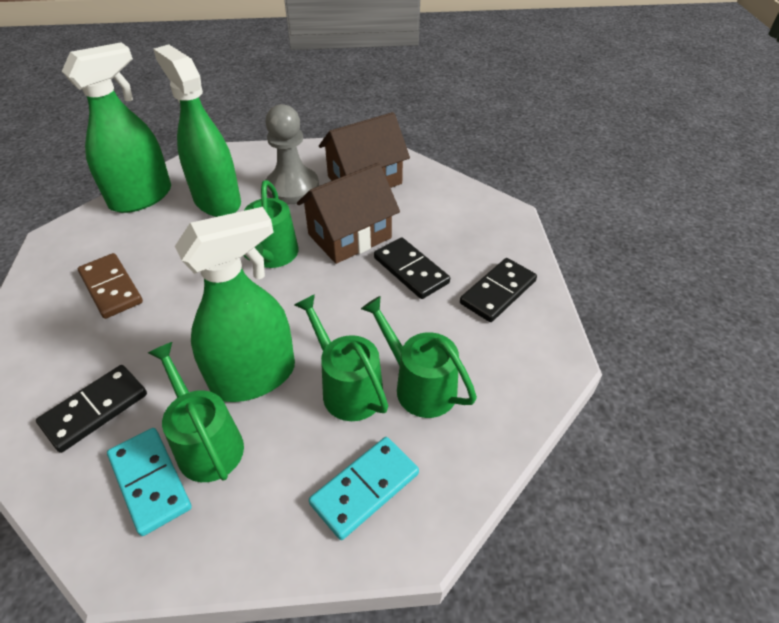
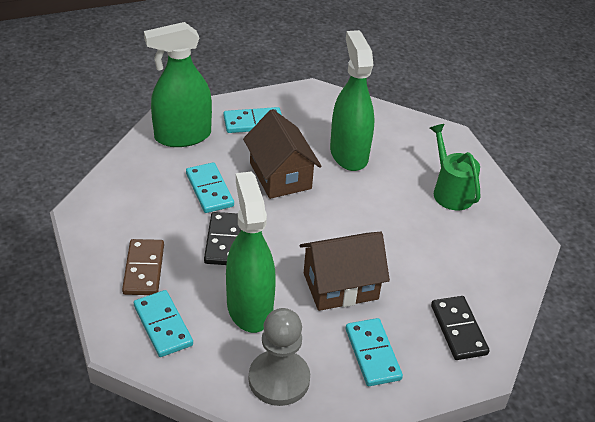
black domino: [36,365,147,453] [374,237,450,299] [460,258,537,322] = 3 -> [204,212,241,265] [431,296,489,360] = 2
green watering can: [148,342,244,482] [244,180,299,268] [294,294,388,421] [361,296,477,418] = 4 -> [430,124,480,210] = 1
turquoise domino: [107,428,192,536] [309,437,419,540] = 2 -> [134,290,193,357] [186,162,234,213] [223,107,282,133] [346,318,403,386] = 4

